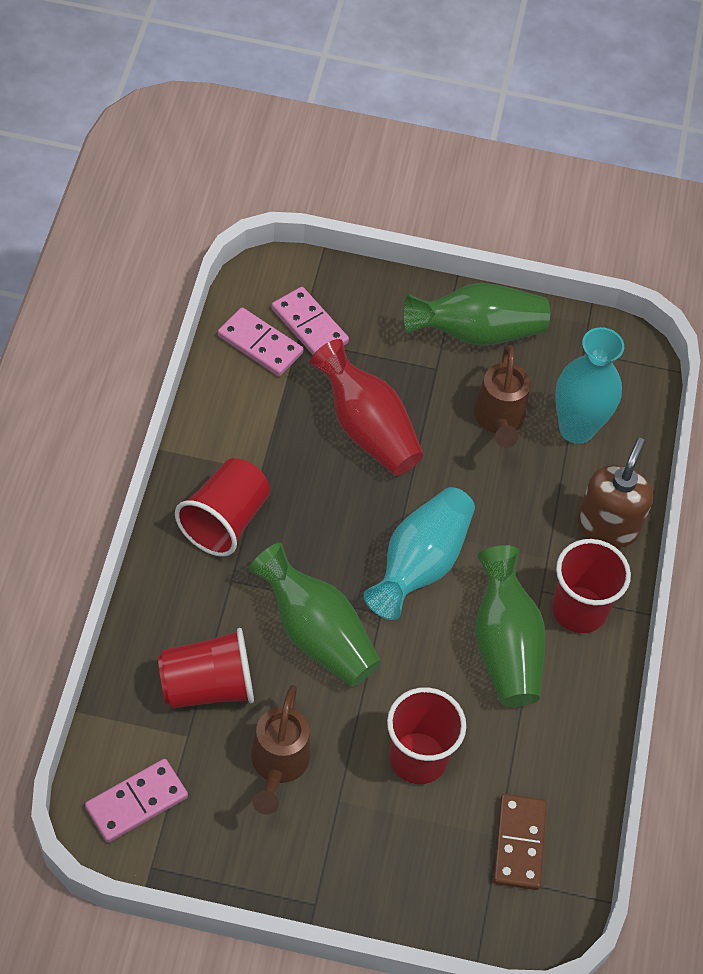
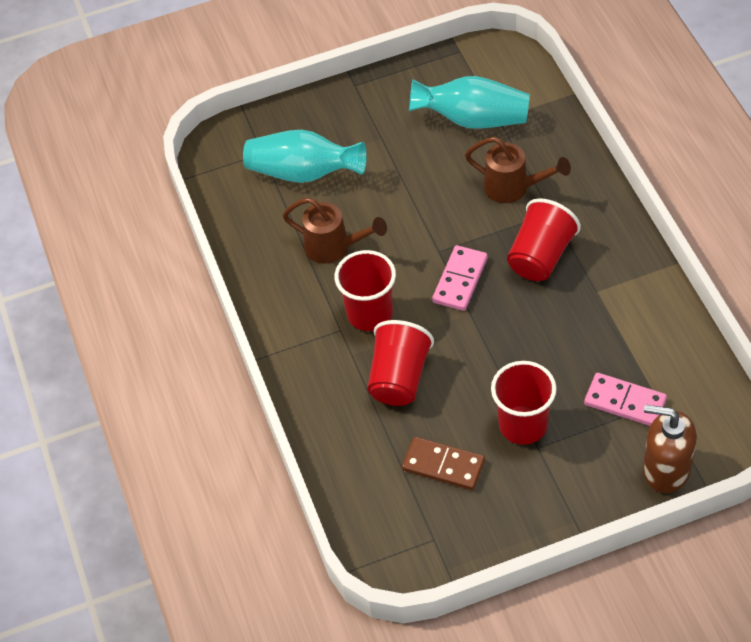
green vase: [249,543,381,687] [403,283,550,346] [475,545,545,707] = 3 -> none = 0
pink domino: [85,759,188,843] [218,307,303,376] [272,287,349,355] = 3 -> [432,245,488,311] [584,373,667,426] = 2
red vase: [310,339,424,476] = 1 -> none = 0

